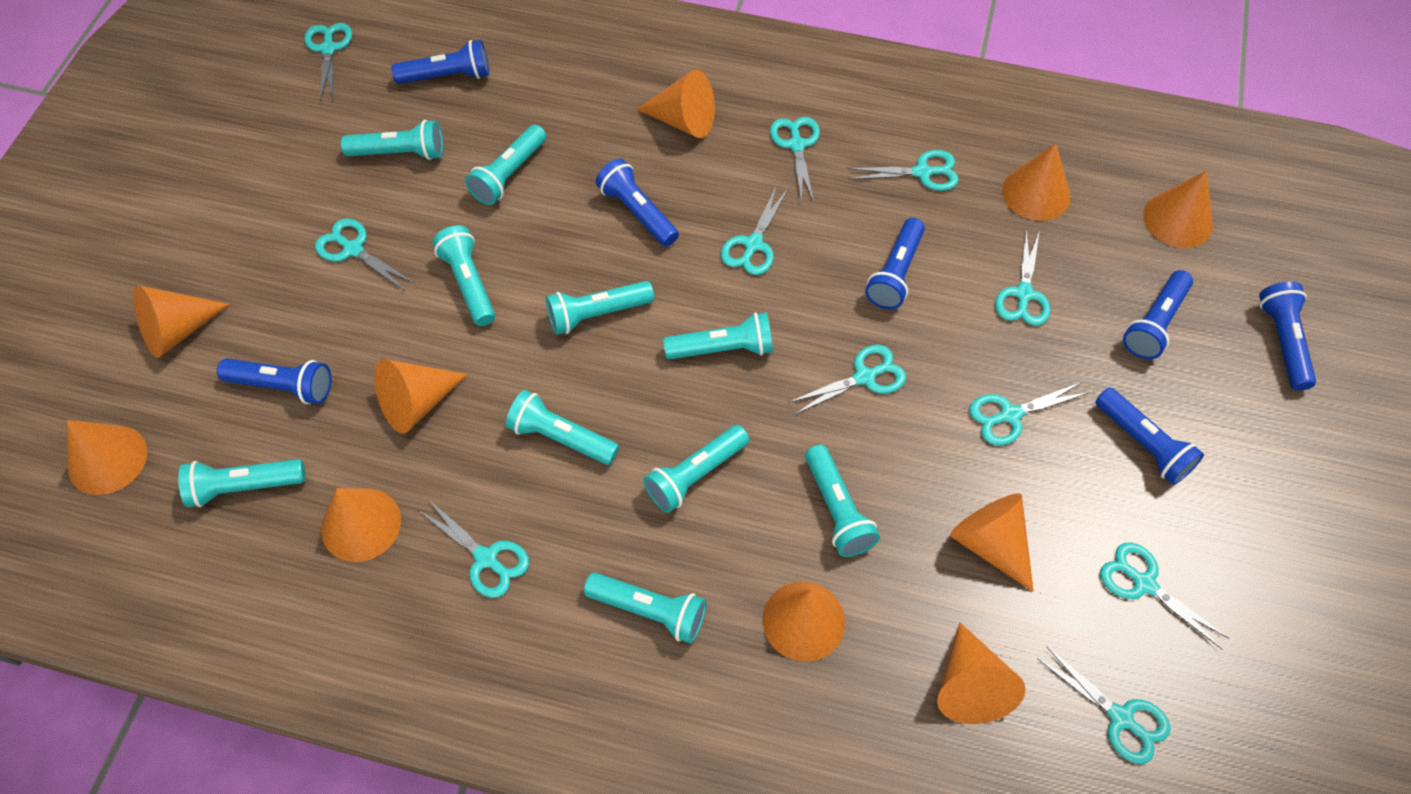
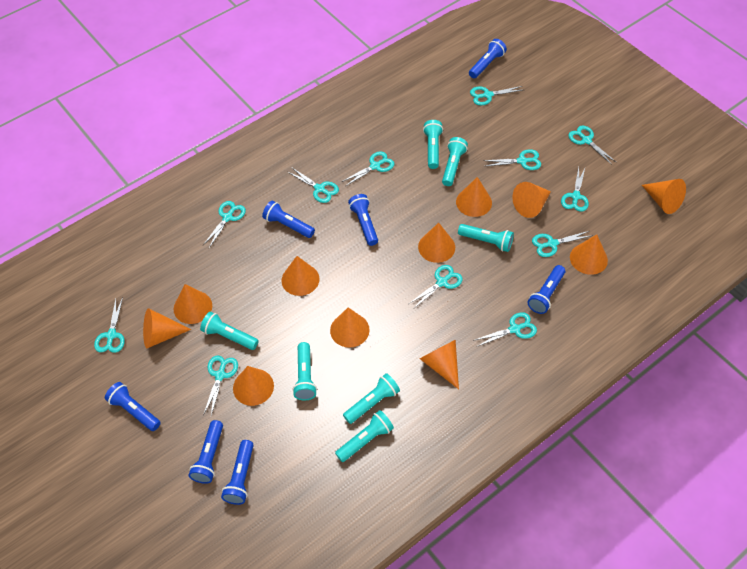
orange cone: [67,420,147,495] [133,285,230,358] [321,488,401,562] [374,359,467,433] [637,69,715,138] [763,582,845,662] [937,623,1026,724] [950,493,1034,592] [1002,143,1071,221] [1143,170,1213,248] = 10 -> [143,308,191,348] [174,284,212,324] [233,366,274,406] [281,256,319,296] [330,307,370,348] [418,223,455,263] [420,340,459,389] [456,177,492,217] [512,182,551,218] [570,234,608,275] [642,179,686,214] = 11
turquoise flashlight: [178,459,305,507] [341,120,443,160] [432,225,495,326] [465,125,546,205] [506,390,619,465] [546,281,654,335] [584,572,707,644] [643,425,749,513] [663,312,773,360] [805,445,880,557] = 10 -> [200,311,259,350] [292,342,317,400] [335,410,394,462] [343,373,400,424] [423,120,443,169] [442,137,468,186] [458,224,514,252] = 7
turquoise scissors: [304,23,352,101] [315,219,414,291] [418,499,529,598] [721,185,788,275] [770,117,820,203] [788,345,906,414] [847,150,959,191] [969,382,1090,446] [995,229,1050,326] [1037,647,1171,764] [1100,542,1230,649] = 11 -> [94,297,125,353] [203,201,246,248] [203,355,238,415] [288,168,339,203] [341,151,395,186] [409,265,463,309] [470,86,522,105] [475,312,537,347] [483,149,541,170] [532,231,593,257] [561,167,589,212] [568,125,617,165] = 12

